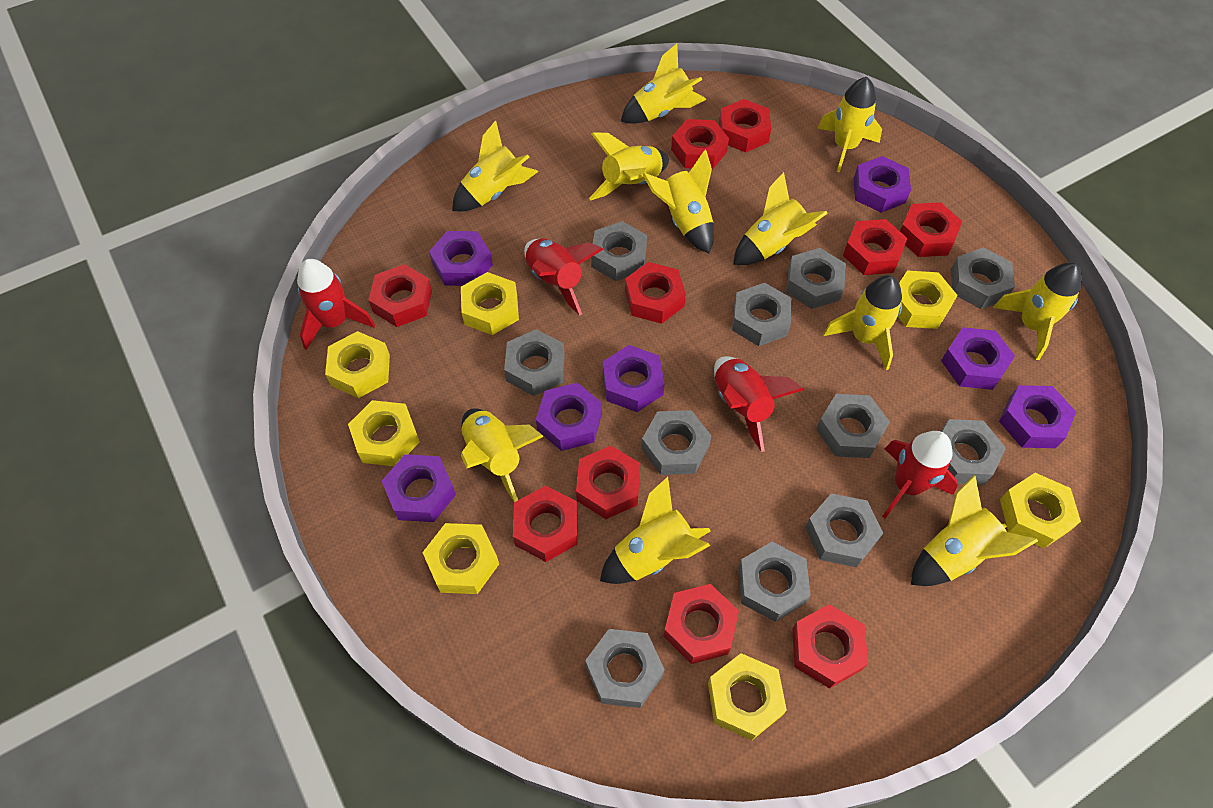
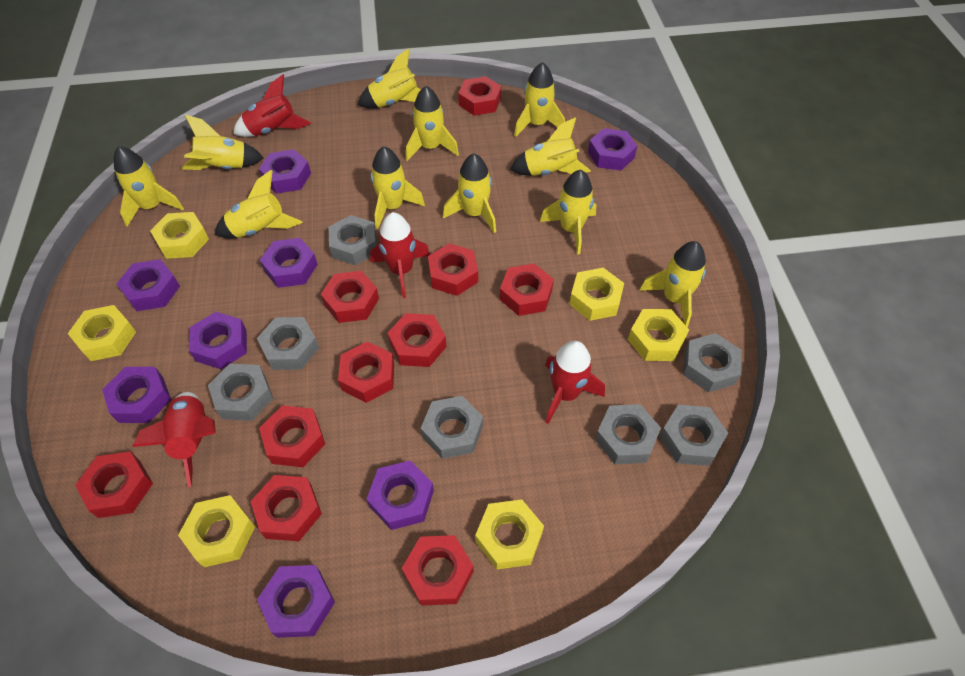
grey nut: [504,329,565,396] [585,629,664,708] [591,221,647,281] [641,410,712,475] [732,283,792,346] [738,542,811,622] [786,248,846,309] [805,493,883,567] [816,394,890,458] [941,419,1006,485] [951,247,1015,309] = 11 -> [208,363,273,421] [257,317,319,370] [329,215,377,265] [421,396,483,459] [595,404,661,464] [659,405,728,466] [683,333,741,392] = 7
purple nut: [382,454,456,522] [429,231,493,286] [536,382,602,451] [603,345,665,412] [853,156,911,213] [941,327,1015,390] [999,385,1076,448] = 7 -> [102,367,171,423] [116,259,180,311] [189,312,247,369] [257,565,335,638] [259,149,311,194] [260,238,318,288] [366,461,434,530] [588,128,637,170] = 8
yellow nut: [325,331,390,398] [348,400,420,466] [422,523,499,594] [461,272,519,335] [708,653,787,740] [898,271,958,329] [1000,473,1081,548] = 7 -> [68,305,136,361] [150,212,209,259] [178,495,255,567] [475,499,544,569] [569,268,624,321] [628,309,689,361] = 6

